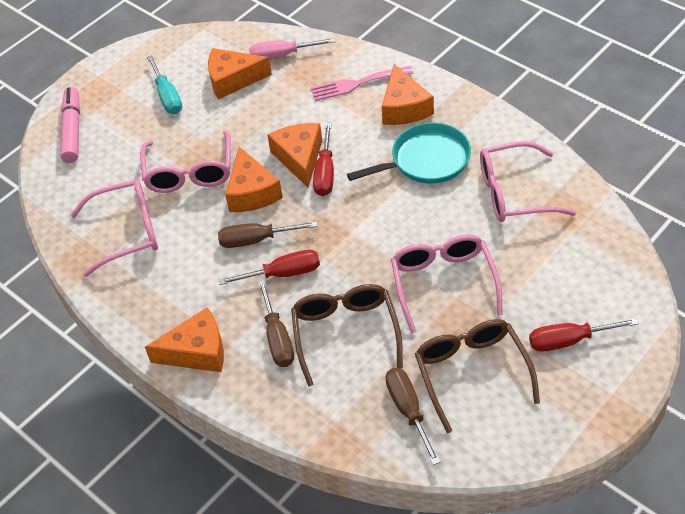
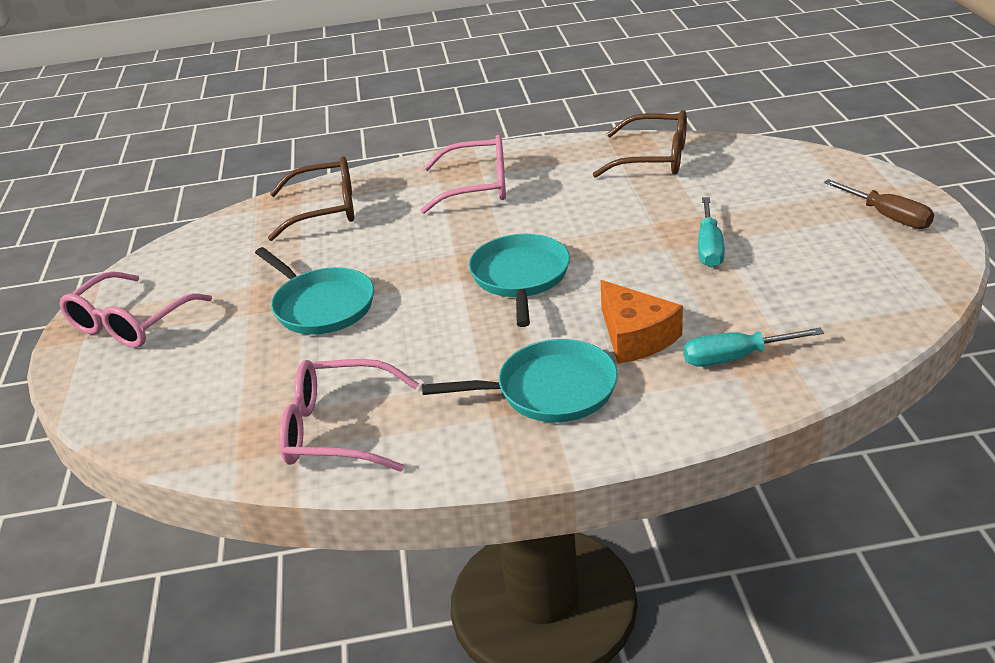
brown screwdriver: [218,221,318,248] [258,280,294,367] [385,368,440,465] = 3 -> [824,179,934,229] = 1
orange cheese: [145,307,224,372] [208,48,272,99] [225,147,283,212] [267,123,322,188] [382,64,434,125] = 5 -> [601,280,683,364] = 1
pink fork: [311,66,413,101] = 1 -> none = 0
pink glasses: [71,179,158,277] [140,131,231,193] [391,234,503,334] [480,141,576,222] = 4 -> [59,271,212,348] [279,359,419,472] [420,135,506,214] = 3
pink marker: [60,87,80,163] = 1 -> none = 0
pink screwdriver: [249,38,336,60] = 1 -> none = 0
red screwdriver: [218,250,320,285] [313,123,334,196] [529,318,639,352] = 3 -> none = 0
turquoise pan: [347,122,471,184] = 1 -> [255,247,374,335] [422,339,618,422] [469,234,570,327] = 3
turquoise screwdriver: [147,55,182,114] = 1 -> [683,328,824,367] [698,197,725,267] = 2

